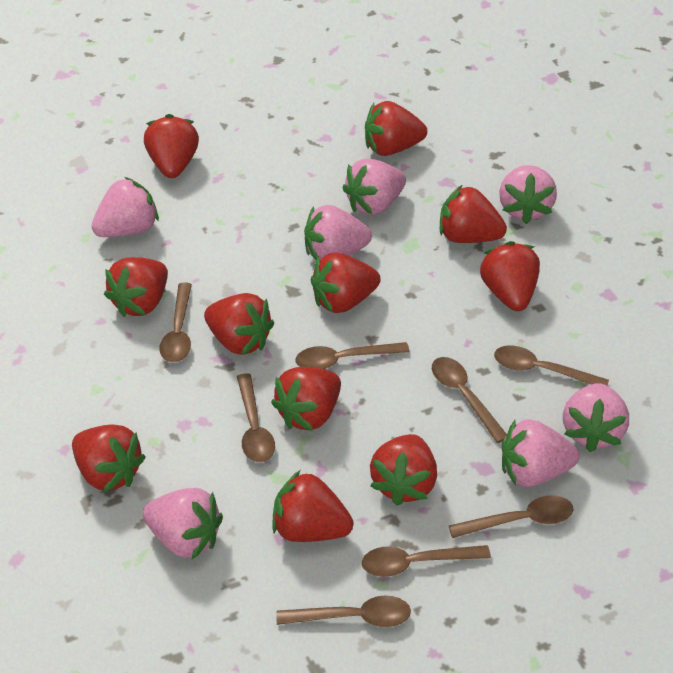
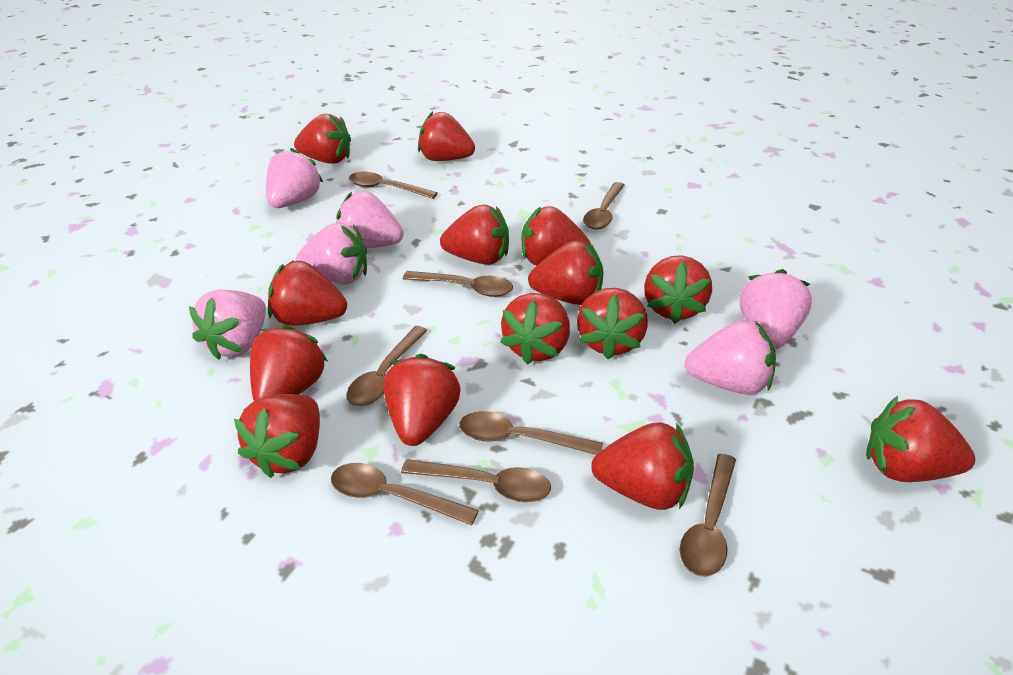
pink strawberry: [91,177,159,237] [143,488,223,559] [304,205,372,260] [342,158,406,215] [499,165,557,224] [502,419,579,487] [563,383,629,452] = 7 -> [189,290,266,360] [266,148,323,208] [295,223,367,285] [336,191,404,248] [685,320,776,395] [740,269,812,349] = 6
red strawberry: [72,424,146,492] [104,257,168,317] [144,114,199,178] [204,293,274,355] [271,367,341,431] [272,470,353,542] [311,252,381,313] [365,101,427,156] [370,434,437,506] [440,185,507,243] [480,241,540,311] = 11 -> [234,394,320,478] [250,324,328,401] [268,260,347,326] [294,114,351,164] [384,354,460,446] [418,111,475,161] [440,204,509,265] [501,293,570,365] [522,206,590,265] [528,240,604,305] [577,288,648,359] [591,422,694,510] [644,255,712,324] [866,396,975,482] = 14

